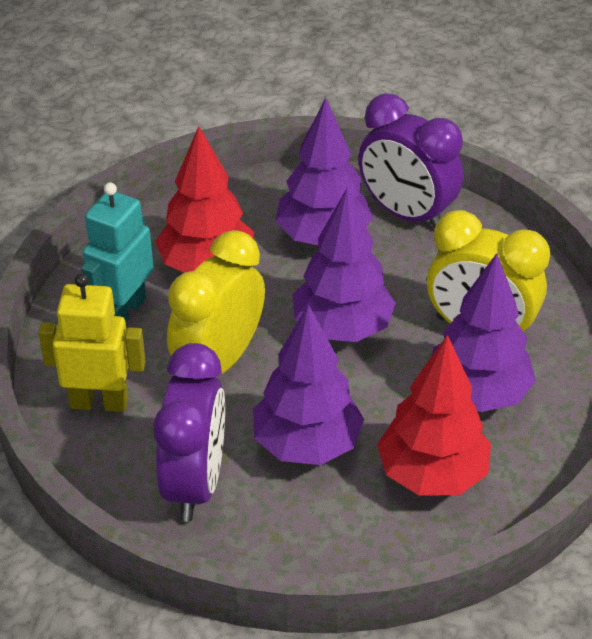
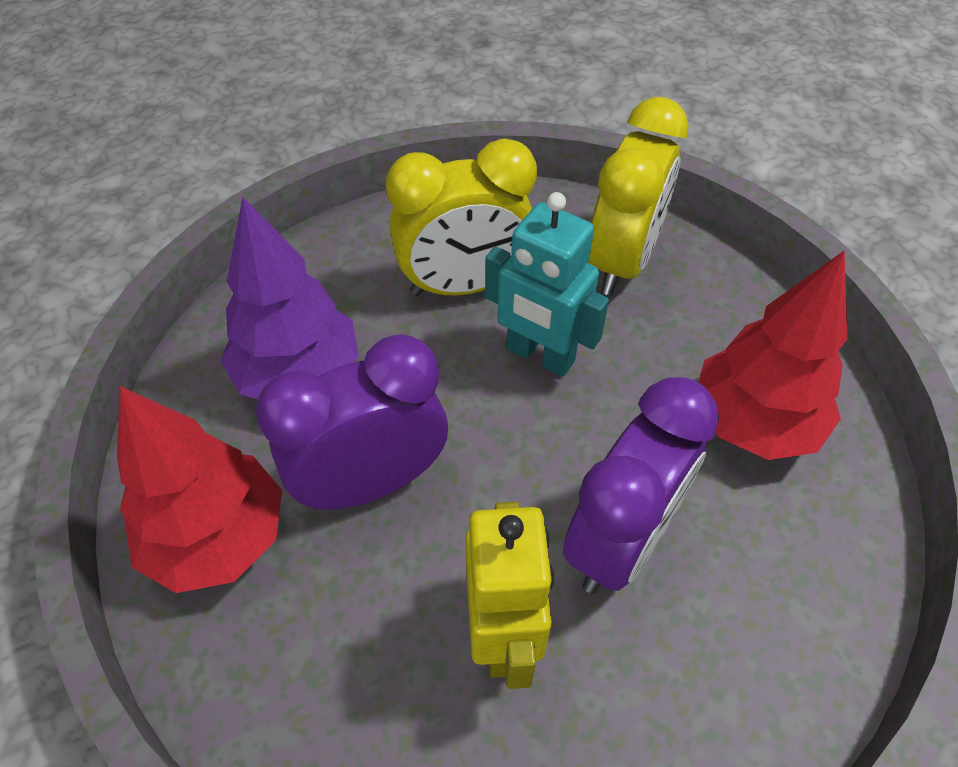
purple tree: [253,304,364,465] [276,98,373,245] [293,188,396,342] [431,253,536,412] = 4 -> [221,197,359,399] = 1

